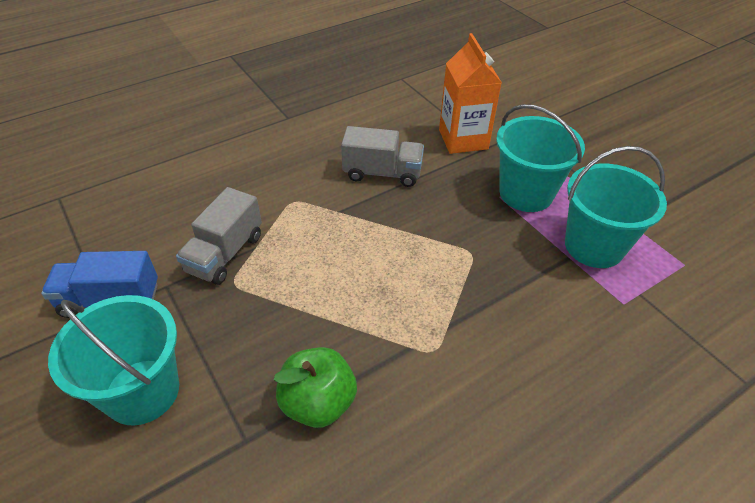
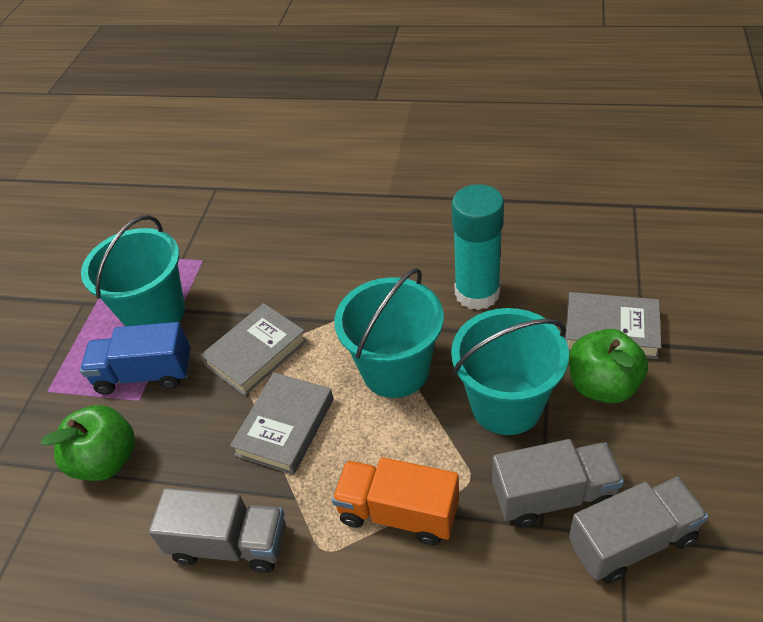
green apple: [274,347,357,428] = 1 -> [41,405,135,481] [569,329,648,403] = 2
grey book: none = 0 -> [201,303,307,396] [230,372,333,475] [565,292,661,359] = 3
grey truck: [176,187,262,285] [341,126,424,187] = 2 -> [149,488,286,573] [492,439,624,528] [569,477,709,584] = 3
orange carton: [439,33,502,154] = 1 -> none = 0
orange truck: none = 0 -> [332,457,459,546] = 1
turquoise glue stick: none = 0 -> [452,184,504,310] = 1

